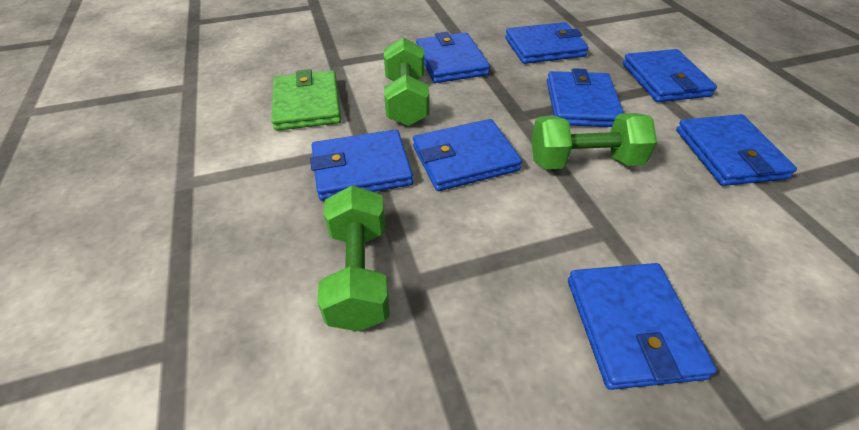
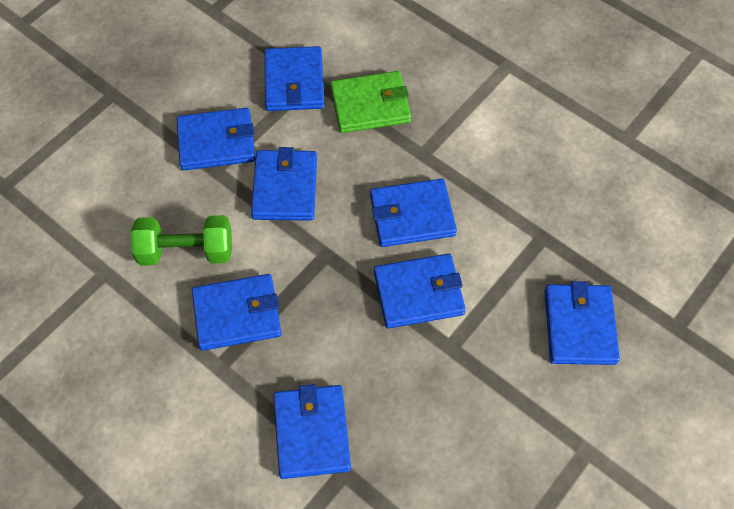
green dumbbell: [317,185,390,331] [384,38,429,126] [531,113,657,169] = 3 -> [131,215,232,266] = 1

